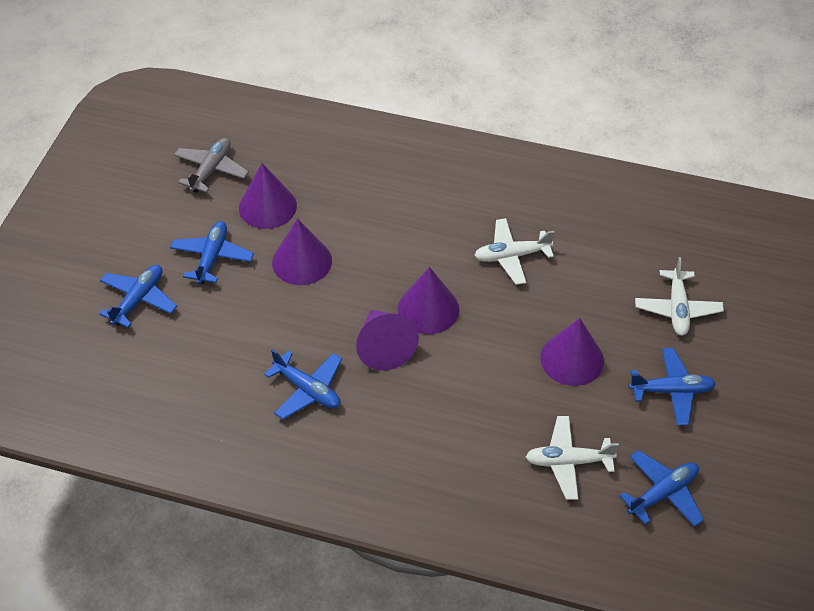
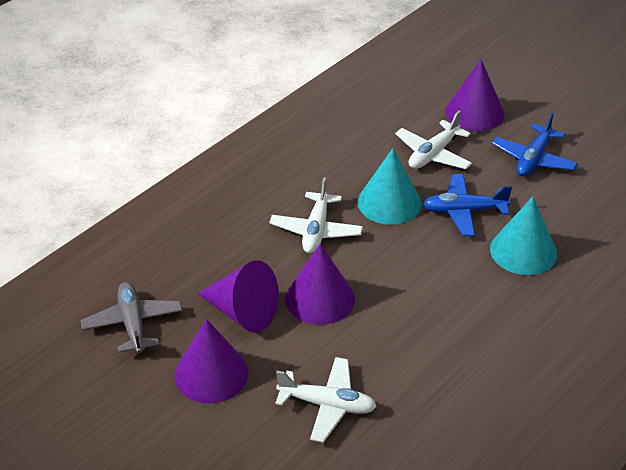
blue plane: [99,265,177,328] [170,221,254,284] [264,349,342,420] [619,450,704,527] [629,348,716,425] = 5 -> [423,174,512,236] [492,113,578,176] = 2
purple cone: [239,163,297,229] [272,218,332,285] [356,310,419,370] [398,267,459,334] [541,318,604,386] = 5 -> [174,319,248,403] [197,260,279,332] [285,244,355,325] [445,60,504,131] = 4
turquoise cone: none = 0 -> [357,148,422,225] [490,196,557,275] = 2

